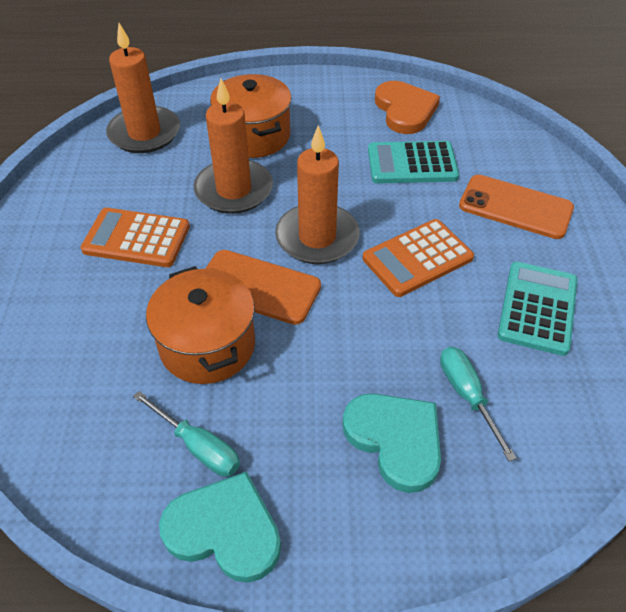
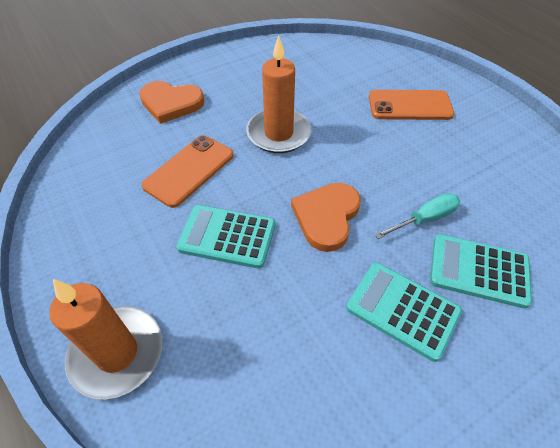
orange calculator: [81,208,190,267] [363,219,474,297] = 2 -> none = 0
orange candle: [106,23,180,153] [194,78,273,214] [275,125,360,264] = 3 -> [49,279,162,399] [246,35,311,153] = 2
orange heart: [375,81,440,134] = 1 -> [139,81,204,124] [291,183,361,252] = 2
orange pot: [146,266,255,384] [210,74,292,158] = 2 -> none = 0
turquoise calculator: [368,141,459,183] [498,262,578,356] = 2 -> [176,205,275,269] [346,262,462,362] [430,234,532,309] = 3
turquoise heart: [159,471,281,583] [343,393,441,493] = 2 -> none = 0
turquoise screwdriver: [133,391,240,477] [440,347,517,461] = 2 -> [374,193,460,239] = 1

